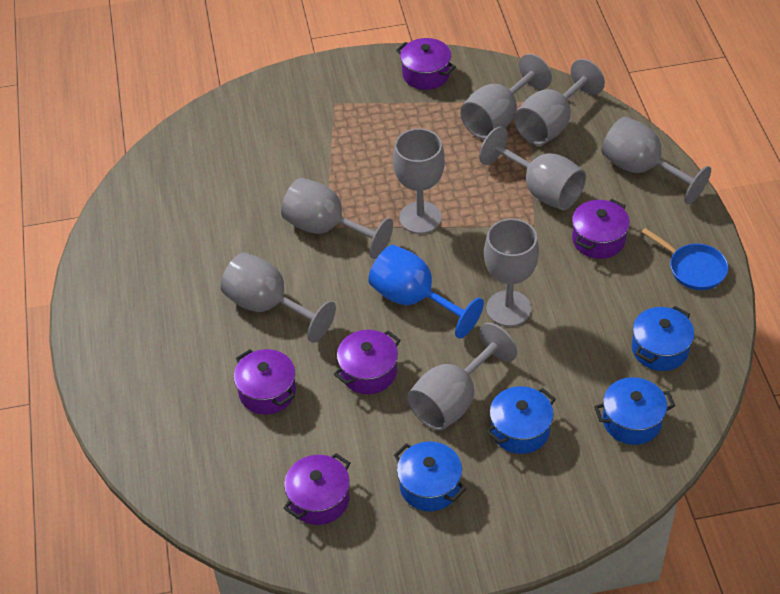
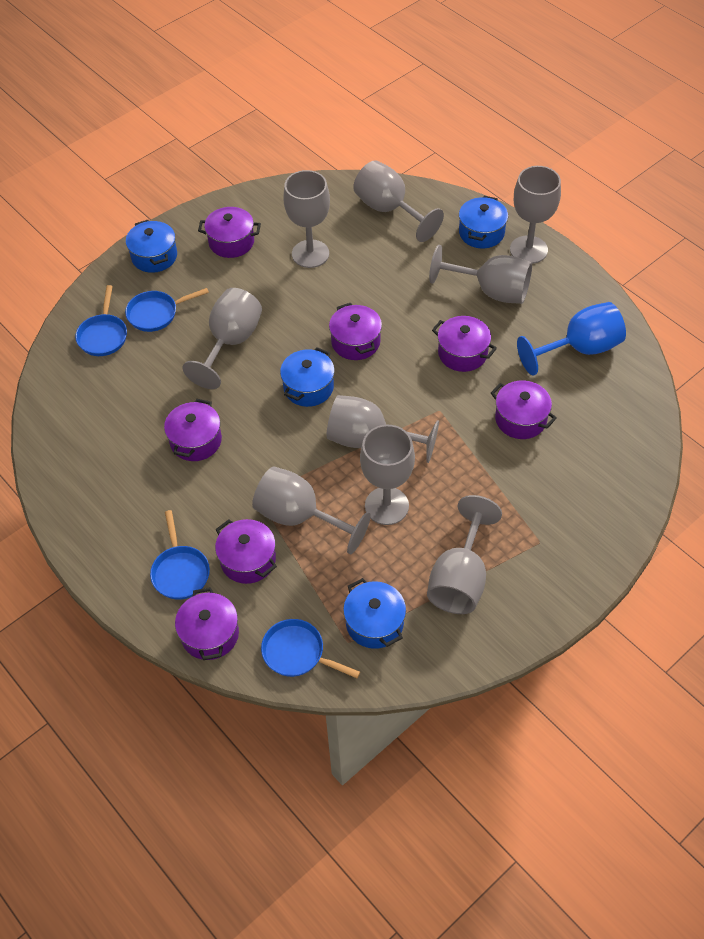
blue pan: [642,228,728,290] = 1 -> [75,285,127,356] [125,288,209,332] [150,510,210,600] [261,619,360,678] = 4
purple pot: [234,349,296,415] [283,453,350,525] [334,330,401,394] [396,38,456,90] [572,199,630,259] = 5 -> [164,399,222,461] [175,587,239,660] [198,207,261,258] [215,519,277,584] [329,303,382,360] [432,316,497,372] [491,381,557,439] = 7

